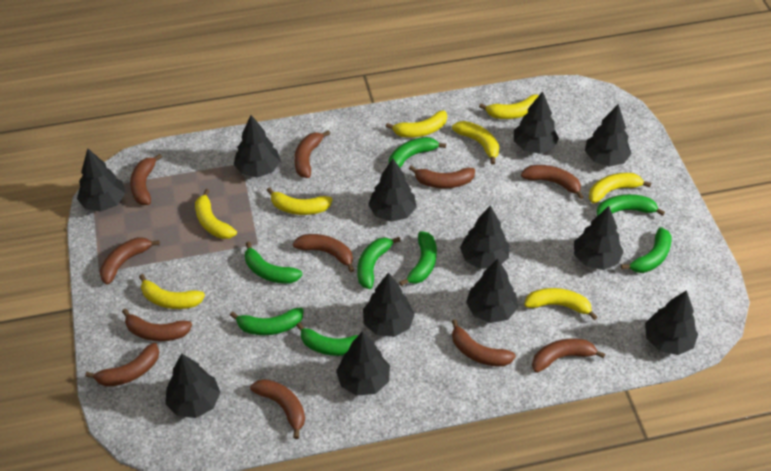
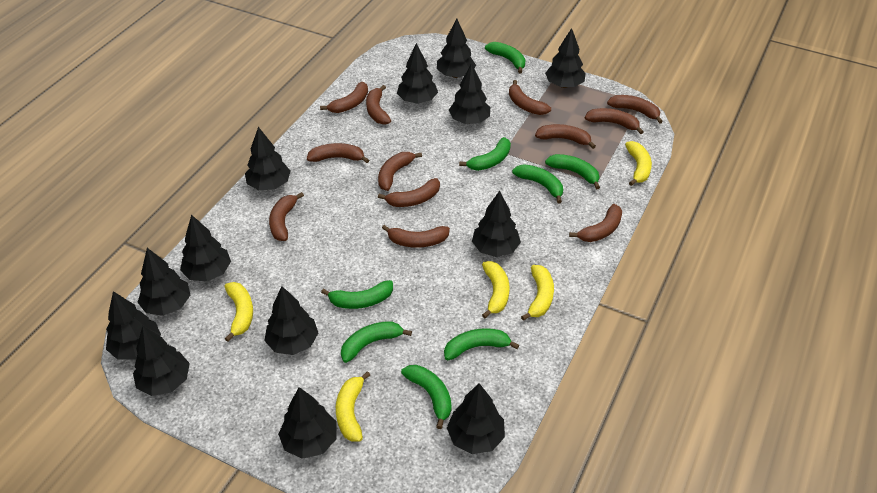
black tree: [77,148,126,212] [165,353,221,418] [234,115,280,178] [336,331,390,396] [363,272,415,337] [368,159,416,222] [460,206,509,269] [466,259,518,323] [514,91,559,154] [574,206,624,270] [585,104,632,167] [645,290,698,355] = 12 -> [106,291,161,360] [133,326,190,396] [138,248,190,316] [180,215,231,282] [245,127,291,190] [264,286,318,355] [278,387,337,459] [397,43,438,104] [437,19,476,78] [447,383,505,454] [449,63,490,124] [472,191,521,257] [545,28,585,88] = 13
brown banana: [85,343,159,387] [100,237,160,285] [122,308,192,341] [130,154,162,205] [250,379,305,439] [293,234,354,272] [294,130,330,178] [409,165,475,189] [452,319,516,366] [521,165,584,199] [532,338,605,373] = 11 -> [269,192,304,241] [307,143,369,163] [320,82,368,113] [366,85,391,125] [378,152,422,191] [378,178,440,207] [382,225,450,248] [509,80,551,115] [535,124,596,149] [569,204,622,242] [585,108,644,134] [607,95,663,124] = 12
yellow banana: [139,274,205,309] [195,189,237,239] [267,187,332,215] [385,110,447,138] [452,121,499,165] [479,94,539,119] [524,288,597,320] [589,173,651,203] = 8 -> [225,282,253,342] [336,371,370,442] [482,261,510,318] [521,265,554,321] [625,141,652,186] = 5

